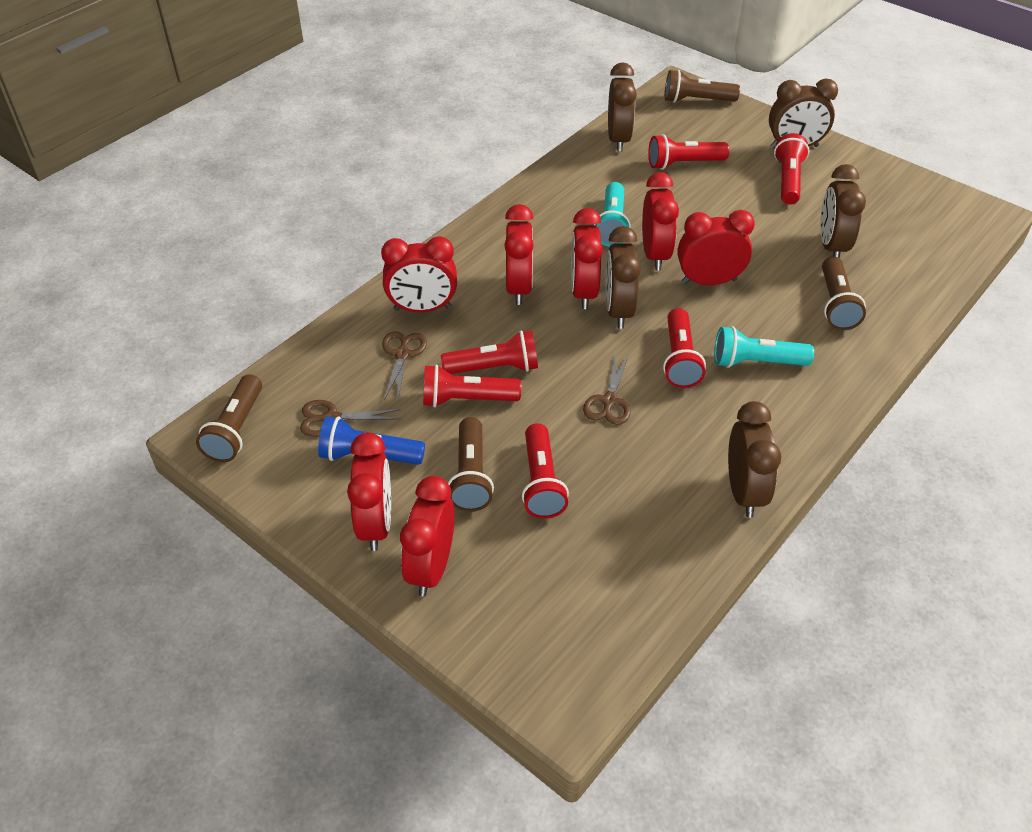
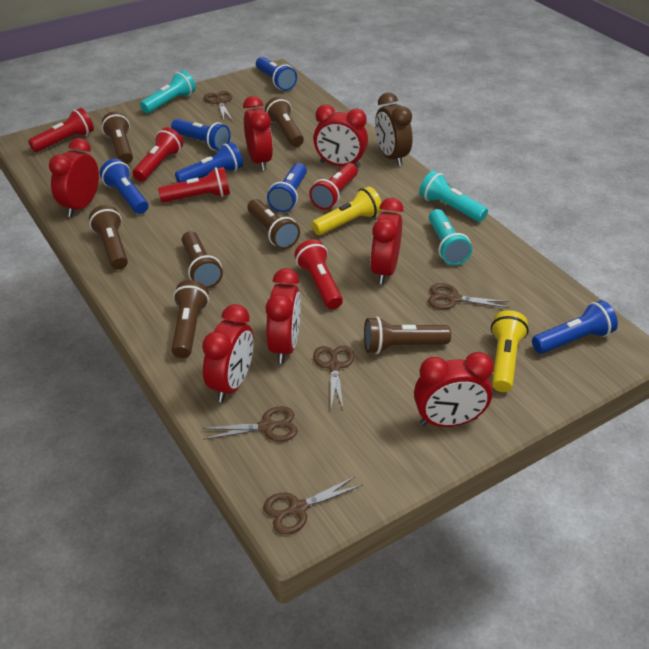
blue flashlight: [318,416,425,465] = 1 -> [100,159,148,214] [171,119,231,151] [175,142,243,183] [256,57,297,91] [267,163,307,212] [532,300,618,354] = 6
brown clock: [606,226,641,329] [608,62,637,152] [728,401,781,518] [769,79,838,148] [820,164,866,258] = 5 -> [375,92,412,166] = 1
brown flashlight: [196,374,262,462] [448,417,494,512] [665,70,740,103] [822,256,866,330] = 4 -> [89,205,128,270] [102,111,133,164] [171,280,209,358] [182,231,223,289] [247,199,300,249] [265,96,304,147] [364,317,451,354] = 7
brown scissors: [300,400,401,437] [382,331,427,399] [583,354,631,425] = 3 -> [202,406,298,441] [204,91,232,120] [263,476,363,534] [313,346,355,408] [428,283,510,309] = 5
red flashlight: [423,364,521,408] [441,330,538,374] [522,423,569,519] [649,134,729,170] [663,308,706,388] [774,133,809,204] = 6 -> [28,108,94,152] [133,127,183,182] [158,167,230,202] [294,239,343,309] [309,163,358,210] = 5
turquoise flashlight: [594,182,631,247] [714,326,814,368] = 2 -> [140,70,196,113] [419,171,488,222] [429,209,472,265] = 3
yellow flashlight: none = 0 -> [312,186,382,235] [491,310,529,392] = 2

